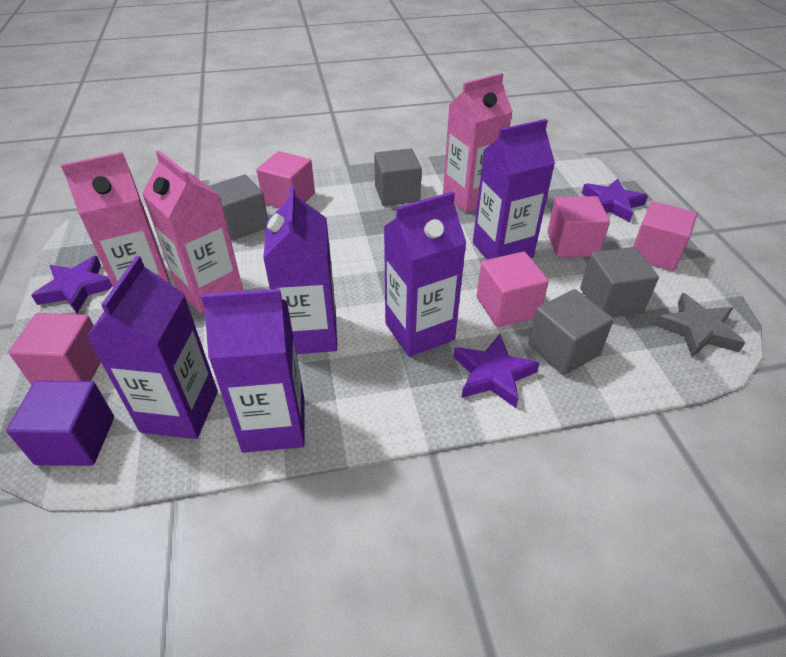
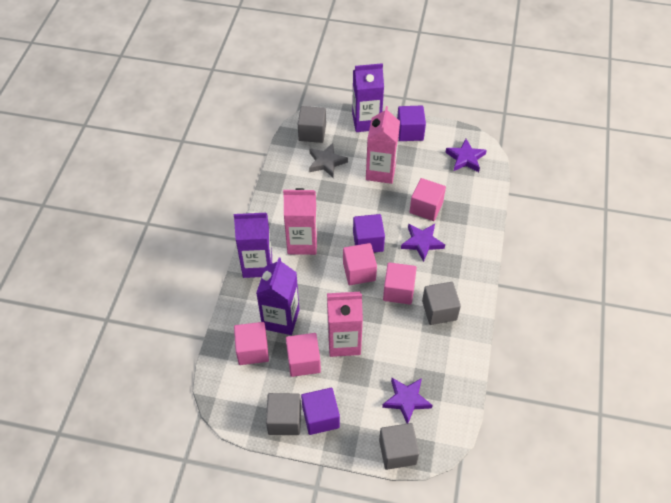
purple carton: [86,256,218,439] [201,288,304,453] [263,185,337,354] [384,192,466,357] [473,119,555,260] = 5 -> [234,211,272,278] [256,258,300,335] [352,63,384,132] = 3
purple cube: [6,381,114,466] = 1 -> [301,388,340,435] [353,214,385,252] [397,106,426,141] = 3

